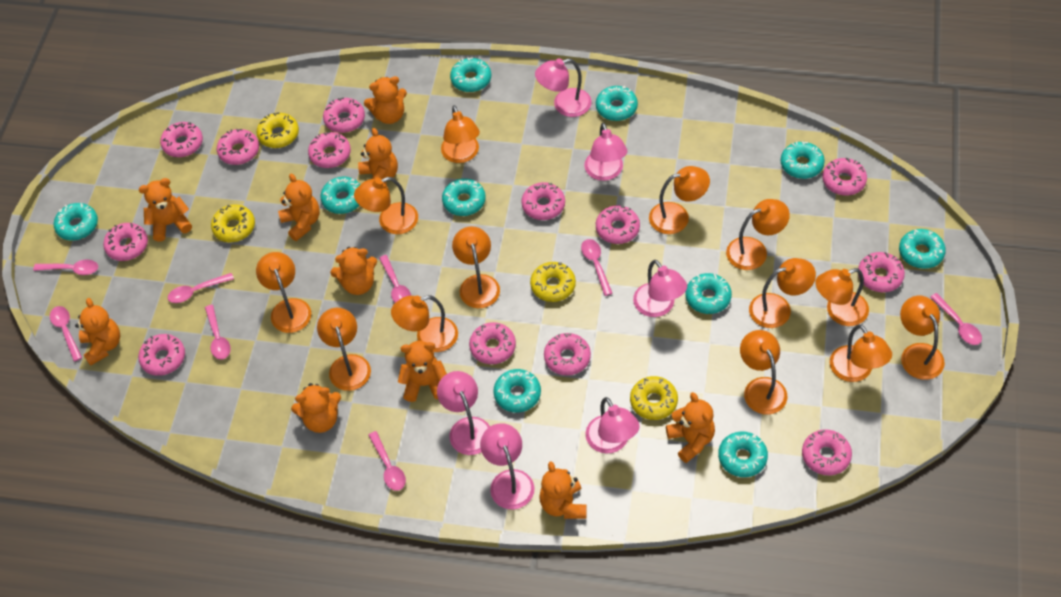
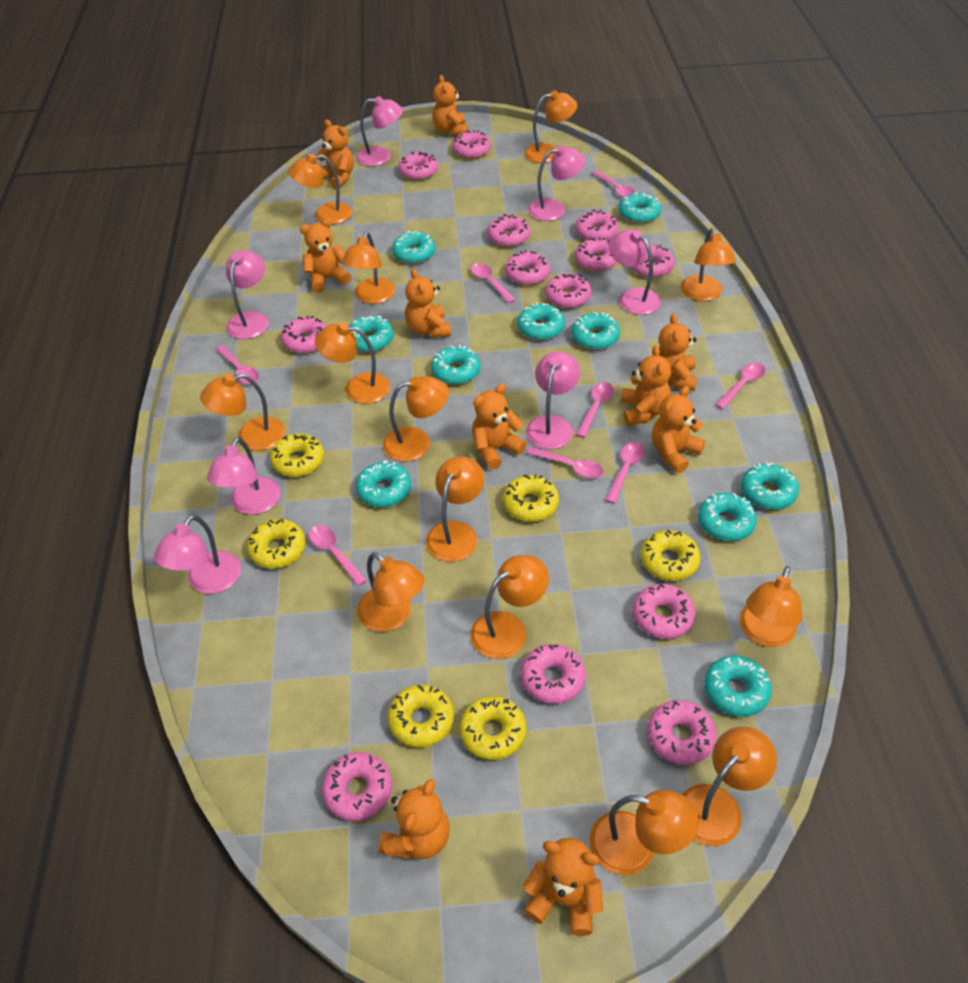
pink lamp: [437,371,490,455] [480,423,535,509] [535,58,592,117] [584,123,627,181] [585,397,640,454] [633,260,687,317] = 6 -> [154,515,241,594] [207,437,280,515] [226,250,269,339] [356,96,403,166] [526,351,580,449] [528,145,585,221] [609,229,661,315] = 7
yellow donut: [211,204,255,242] [257,112,299,148] [530,262,576,302] [630,376,678,420] = 4 -> [247,519,306,568] [270,434,324,477] [387,684,454,748] [459,696,526,760] [503,474,559,522] [640,530,700,581] = 6

